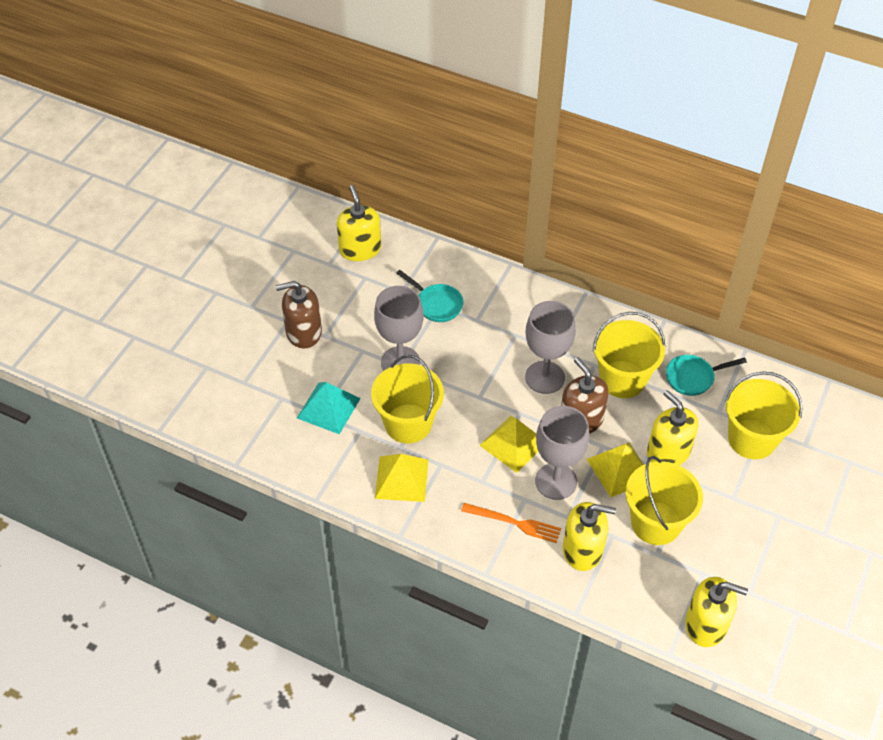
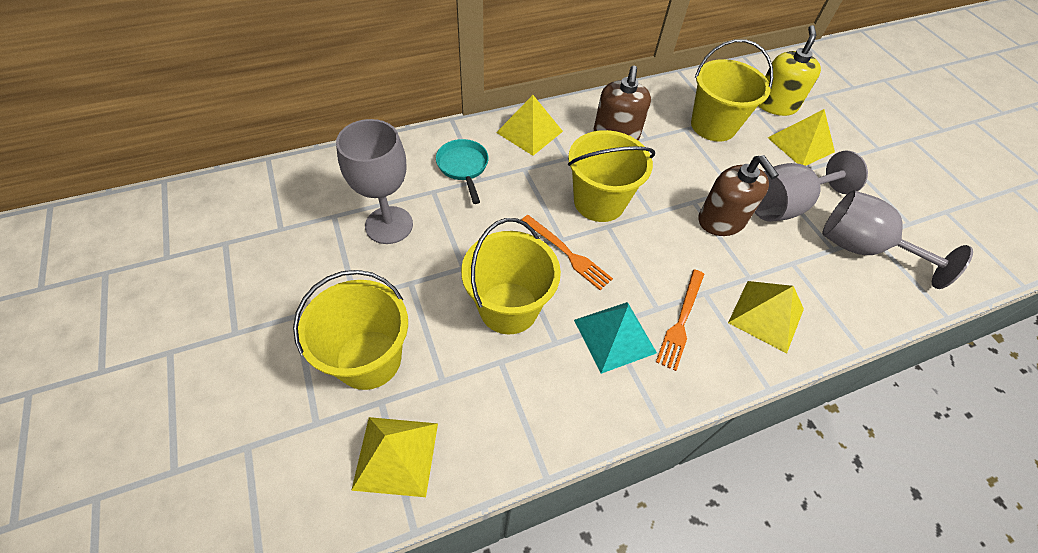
orange fork: [461,503,561,543] = 1 -> [522,215,613,290] [656,269,704,371] = 2
turquoise pan: [396,270,463,322] [666,355,747,396] = 2 -> [436,139,489,204] = 1
yellow pyramid: [375,454,428,502] [479,416,538,473] [587,442,644,497] = 3 -> [351,417,438,497] [496,95,563,156] [728,281,804,354] [768,109,835,166] = 4
yellow soap dispenser: [337,185,381,261] [563,502,616,571] [647,390,698,465] [685,577,748,647] = 4 -> [758,25,821,116] = 1

